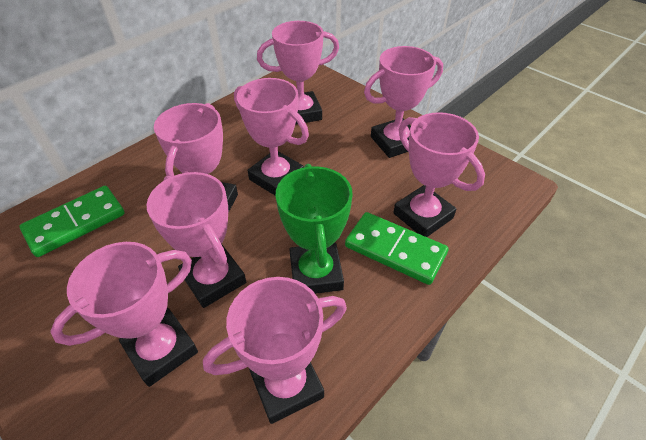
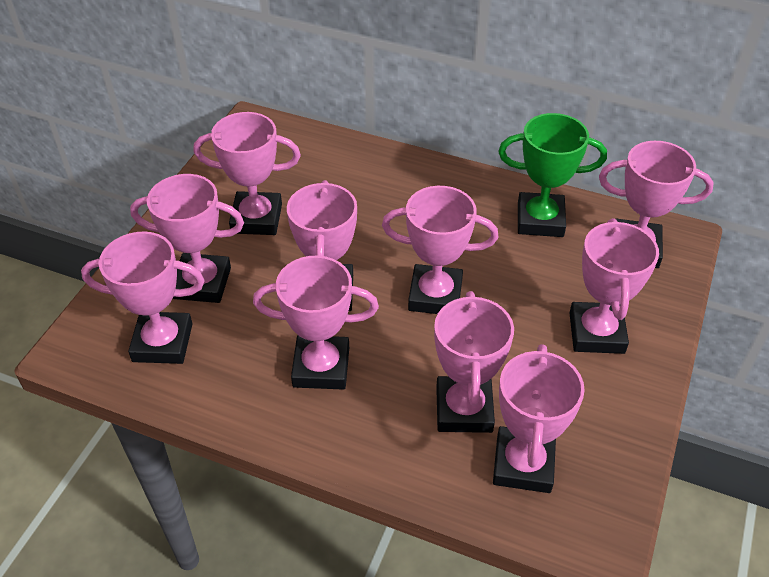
green domino: [19,186,125,257] [345,212,449,285] = 2 -> none = 0
pink trophy: [50,242,198,387] [146,172,246,308] [154,103,238,213] [203,277,347,424] [234,78,309,196] [257,21,339,125] [364,46,443,158] [393,112,485,237] = 8 -> [81,231,205,364] [130,174,244,303] [194,112,301,235] [253,255,379,390] [287,180,357,311] [382,186,498,314] [434,291,514,433] [493,344,585,493] [569,218,659,354] [599,141,714,268] = 10

